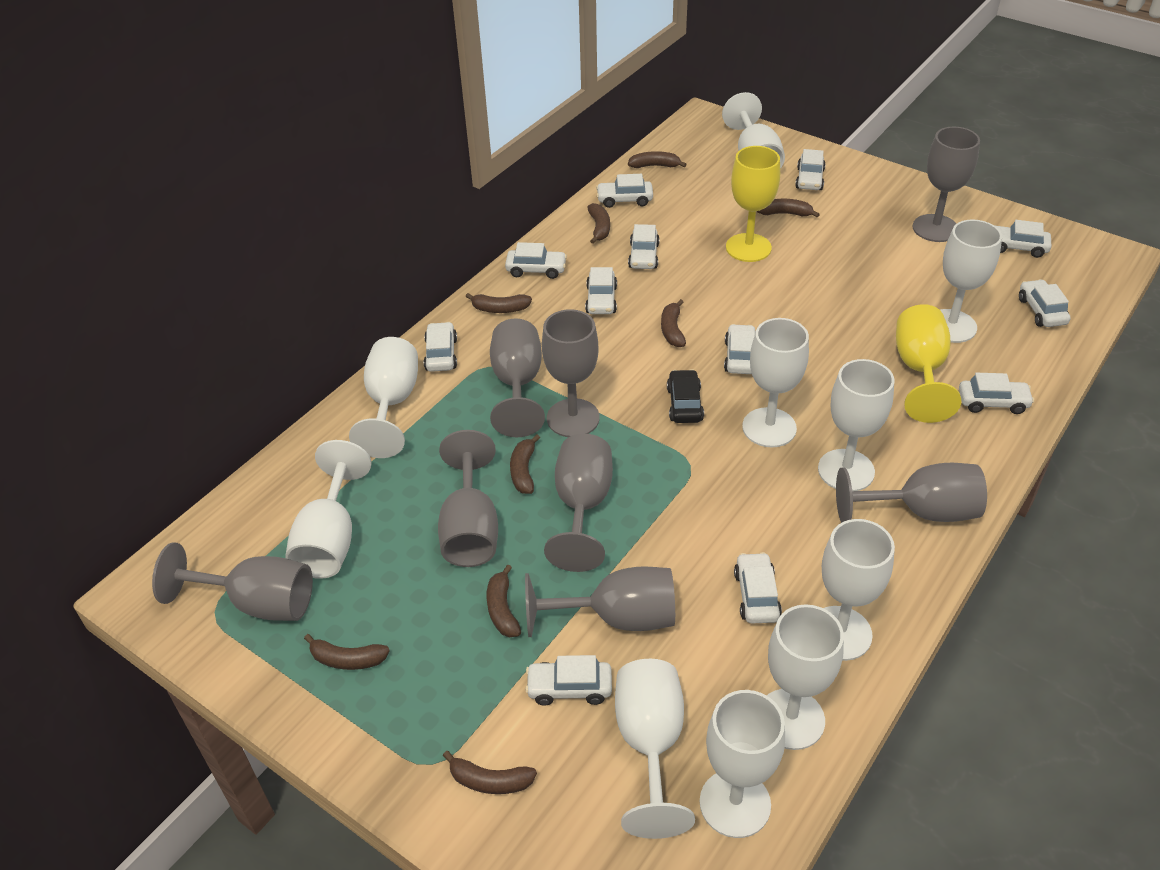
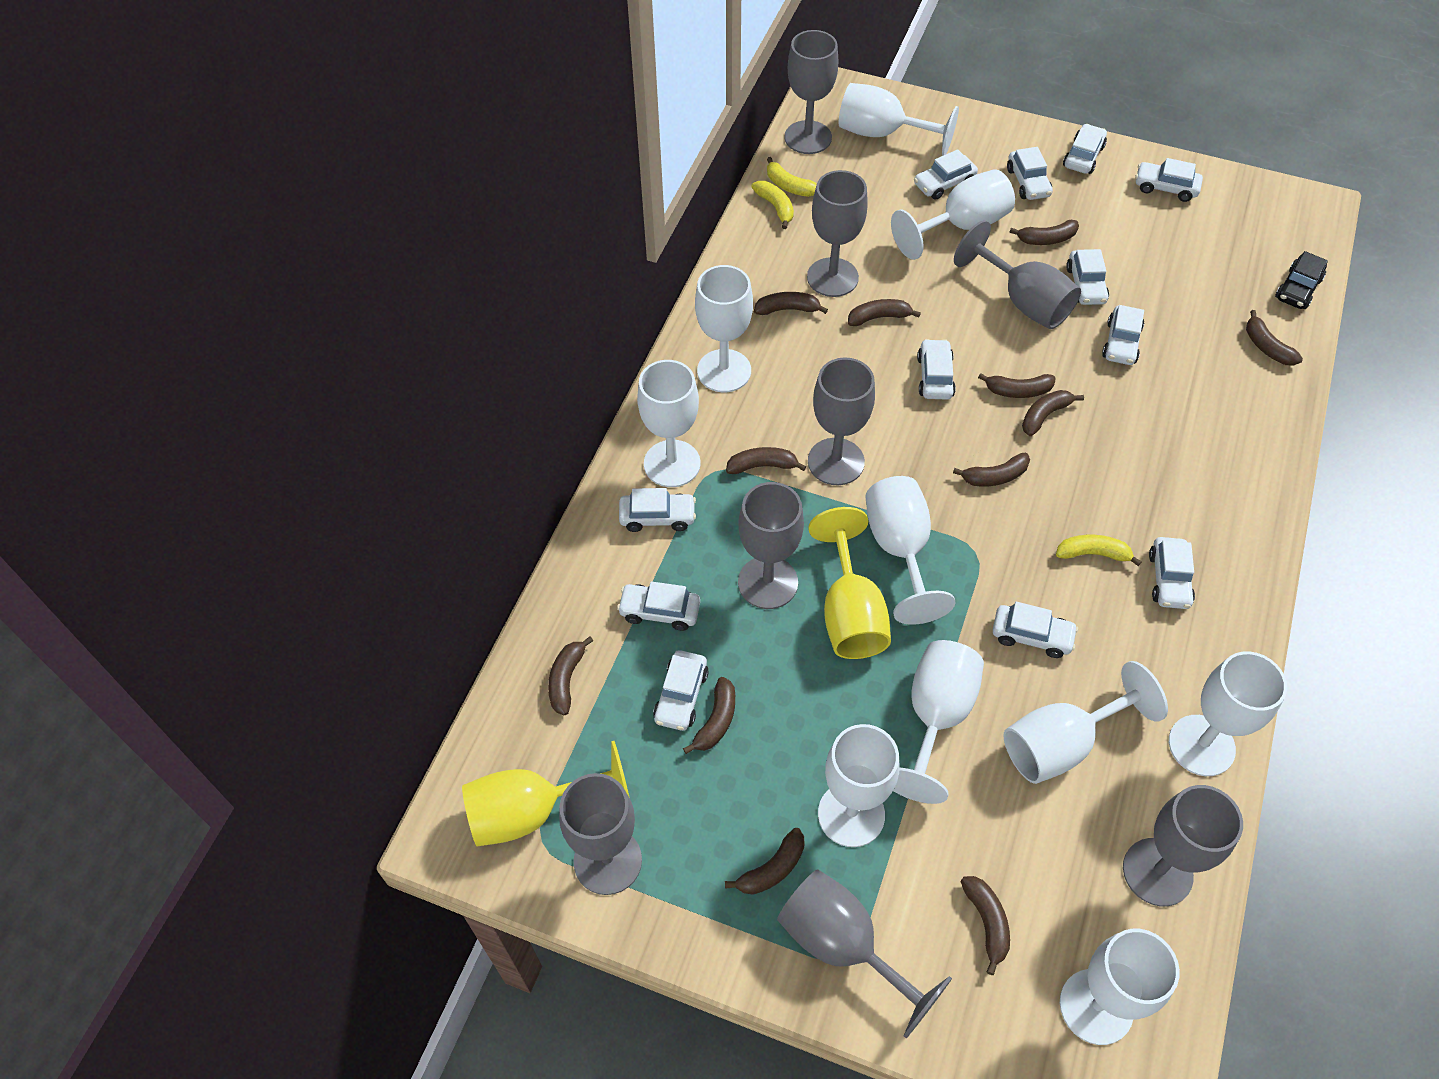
brown banana: [304,634,390,670] [443,751,537,794] [466,293,532,313] [487,565,521,637] [510,434,540,494] [587,203,610,244] [628,151,687,168] [661,299,686,347] [757,199,820,218] = 9 -> [548,636,593,715] [683,677,735,754] [725,828,805,895] [726,447,806,474] [754,292,828,315] [848,299,921,326] [953,453,1030,486] [961,876,1010,975] [978,373,1055,398] [1009,220,1079,245] [1022,390,1084,436] [1246,310,1303,366] = 12
yellow banana: none = 0 -> [751,181,794,229] [767,157,817,197] [1056,535,1142,566] = 3

